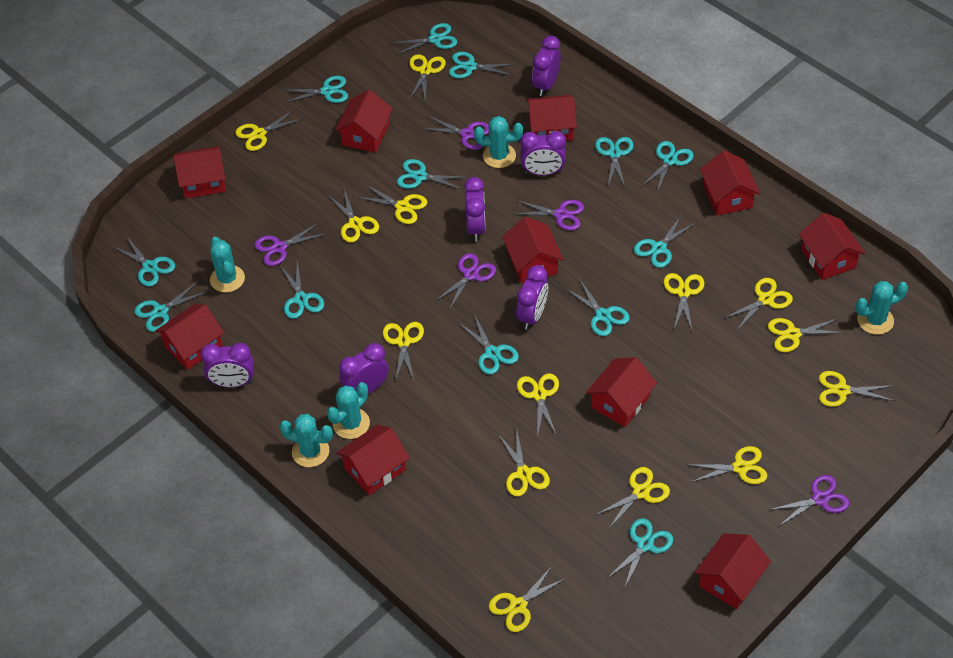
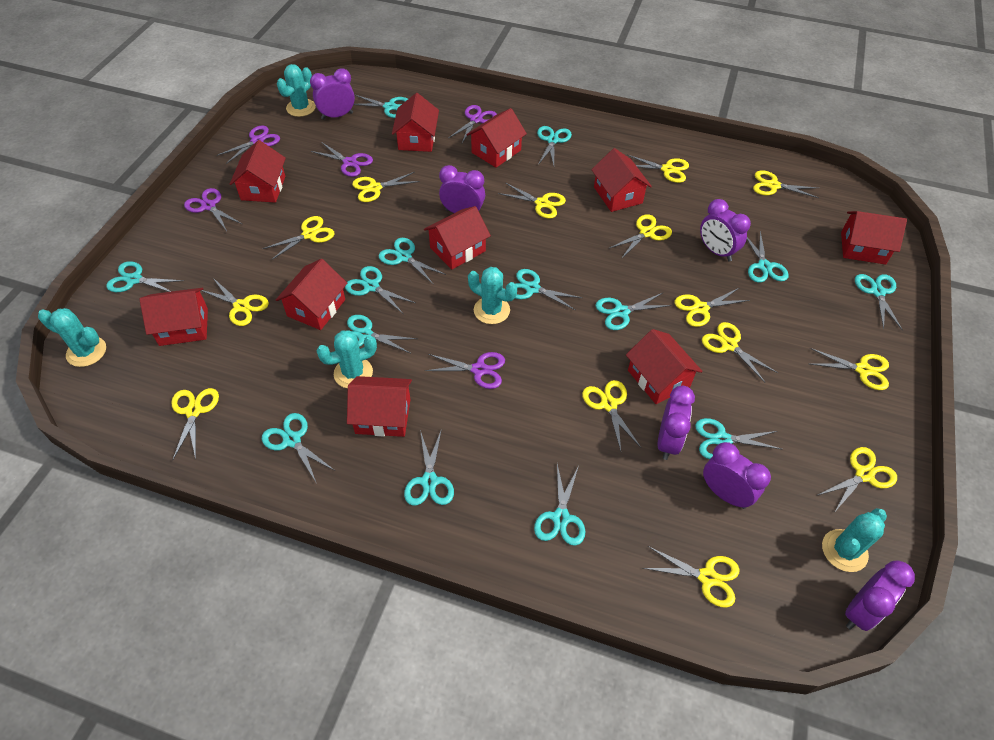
turquoise scissors: [112,236,175,286] [134,281,207,332] [280,261,324,319] [283,76,348,103] [394,23,457,55] [397,159,468,190] [449,52,515,79] [458,314,519,375] [565,280,630,336] [595,137,634,187] [606,518,673,589] [634,214,696,268] [641,141,694,193] = 13 -> [106,261,184,292] [262,413,335,484] [345,266,416,313] [347,315,417,353] [353,95,408,118] [379,238,446,284] [404,429,454,506] [515,269,582,310] [534,464,585,546] [537,126,572,166] [596,293,672,330] [695,418,781,459] [747,231,788,283] [855,274,902,330] = 14

